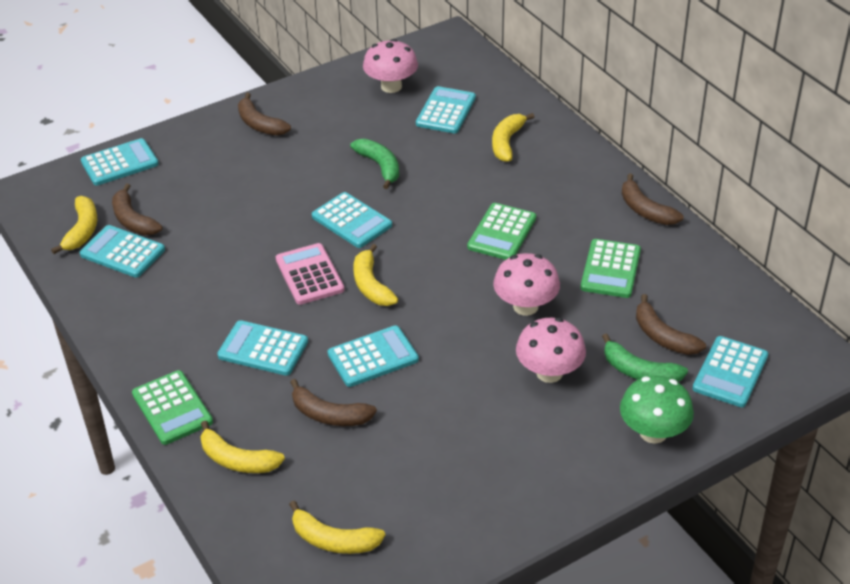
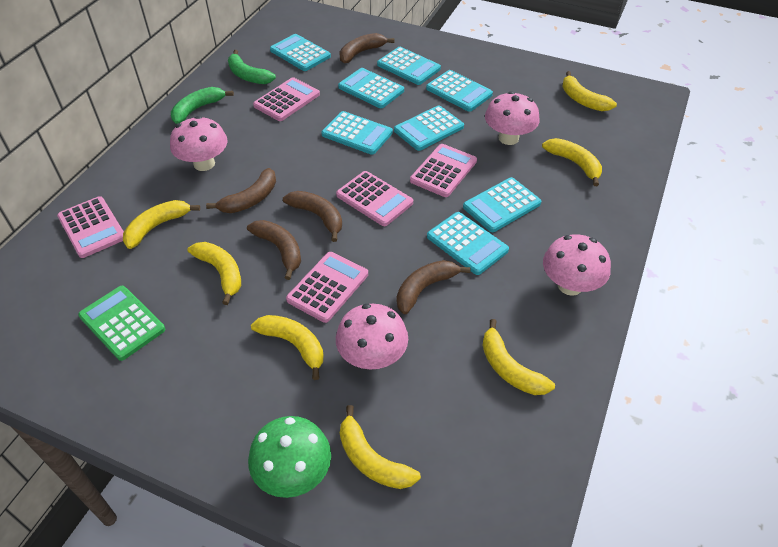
green calculator: [132,370,213,445] [467,203,536,260] [581,239,641,298] = 3 -> [78,286,165,361] = 1
pink calculator: [276,243,345,305] = 1 -> [57,196,124,258] [253,77,320,121] [286,252,368,323] [336,171,413,226] [410,144,477,197] = 5
pink mushroom: [363,39,418,93] [493,253,560,316] [516,318,586,383] = 3 -> [170,116,227,171] [336,304,408,370] [485,91,540,145] [543,234,611,296] = 4
turquoise calculator: [79,225,165,278] [81,138,159,186] [217,320,308,376] [312,192,392,248] [328,325,419,387] [416,86,476,133] [692,336,768,407] = 7 -> [270,34,331,71] [321,111,393,155] [338,68,404,108] [377,47,441,85] [394,105,464,151] [426,70,493,112] [427,212,509,275] [463,177,541,232] = 8
yellow banana: [51,196,97,254] [200,420,285,473] [289,501,385,554] [353,244,398,306] [492,113,534,162] = 5 -> [123,200,200,249] [187,242,241,305] [251,315,323,380] [340,405,421,489] [482,319,555,395] [542,138,602,186] [562,71,617,111] = 7

